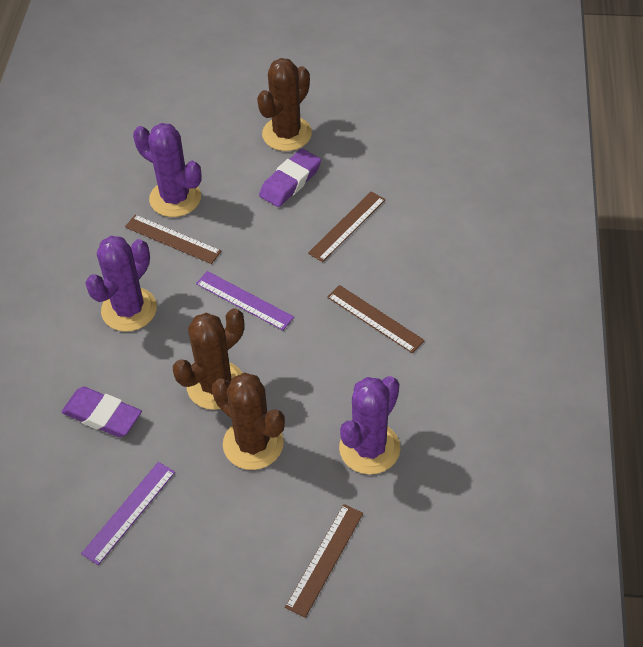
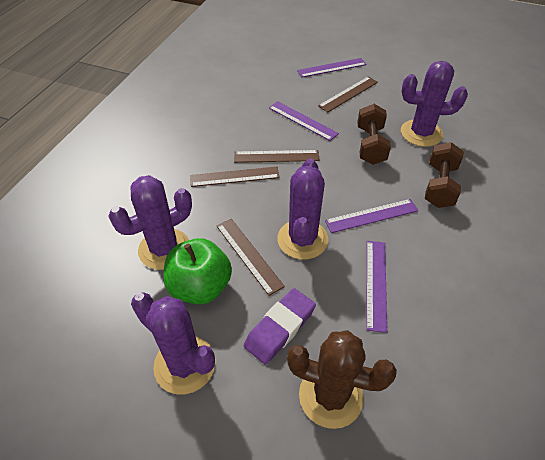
brown cactus: [173,308,244,410] [212,373,285,470] [257,58,312,151] = 3 -> [287,330,397,429] = 1
brown dumbbell: none = 0 -> [357,104,391,165] [425,142,463,208] = 2
green apple: none = 0 -> [163,238,232,304] = 1
purple cactus: [85,236,157,332] [133,123,201,217] [339,376,401,474] = 3 -> [108,175,192,270] [131,292,216,394] [277,159,328,260] [401,61,468,147] = 4
purple eraser: [61,387,142,437] [259,149,321,207] = 2 -> [244,288,316,365] = 1
purple ruler: [81,462,175,565] [196,271,294,330] = 2 -> [269,101,339,141] [297,58,367,78] [325,199,418,233] [366,241,387,333] = 4

